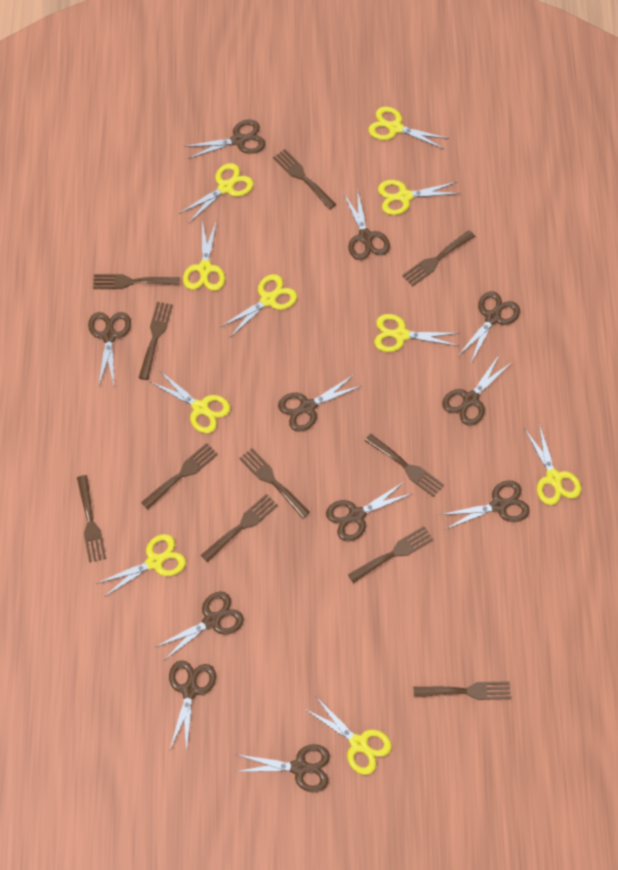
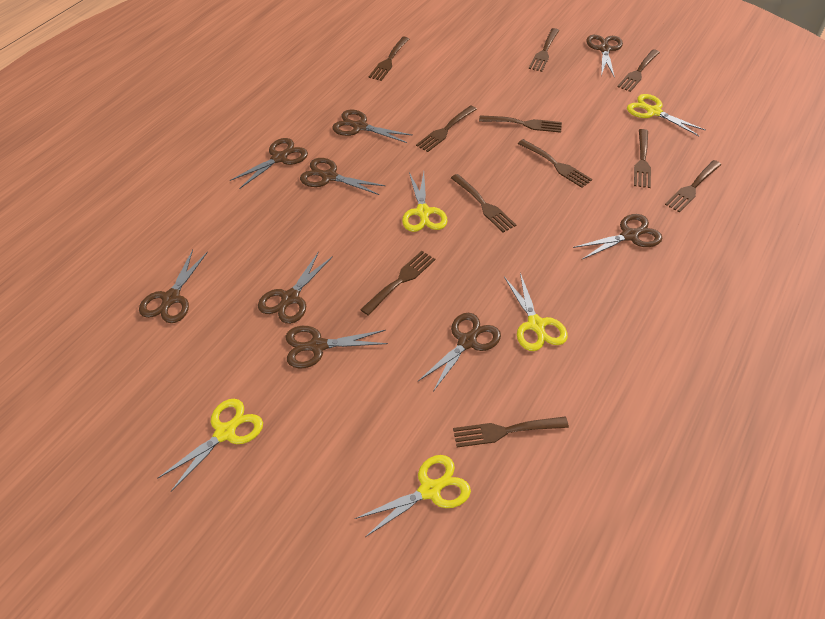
brown scissors: [88,312,131,385] [156,591,244,661] [169,660,216,753] [184,120,266,159] [235,744,330,792] [278,374,363,432] [326,481,413,542] [344,189,390,260] [440,481,530,529] [442,355,512,426] [458,291,520,363] = 11 -> [139,250,208,323] [230,138,308,189] [258,251,333,324] [285,326,388,369] [300,158,385,195] [332,110,412,143] [418,313,501,391] [573,214,662,259] [586,35,623,78] = 9
yellow scissors: [96,534,186,597] [150,370,231,433] [179,163,254,223] [183,220,225,291] [220,274,297,337] [305,696,392,775] [368,107,449,149] [374,314,459,352] [378,180,461,215] [525,424,581,505] = 10 -> [158,399,263,491] [355,455,471,537] [402,172,448,232] [504,273,568,351] [627,94,706,136] = 5

